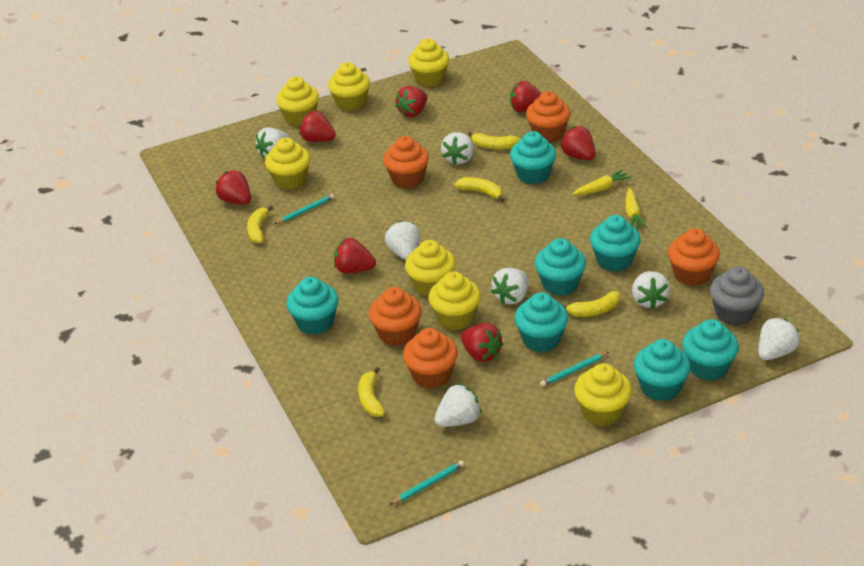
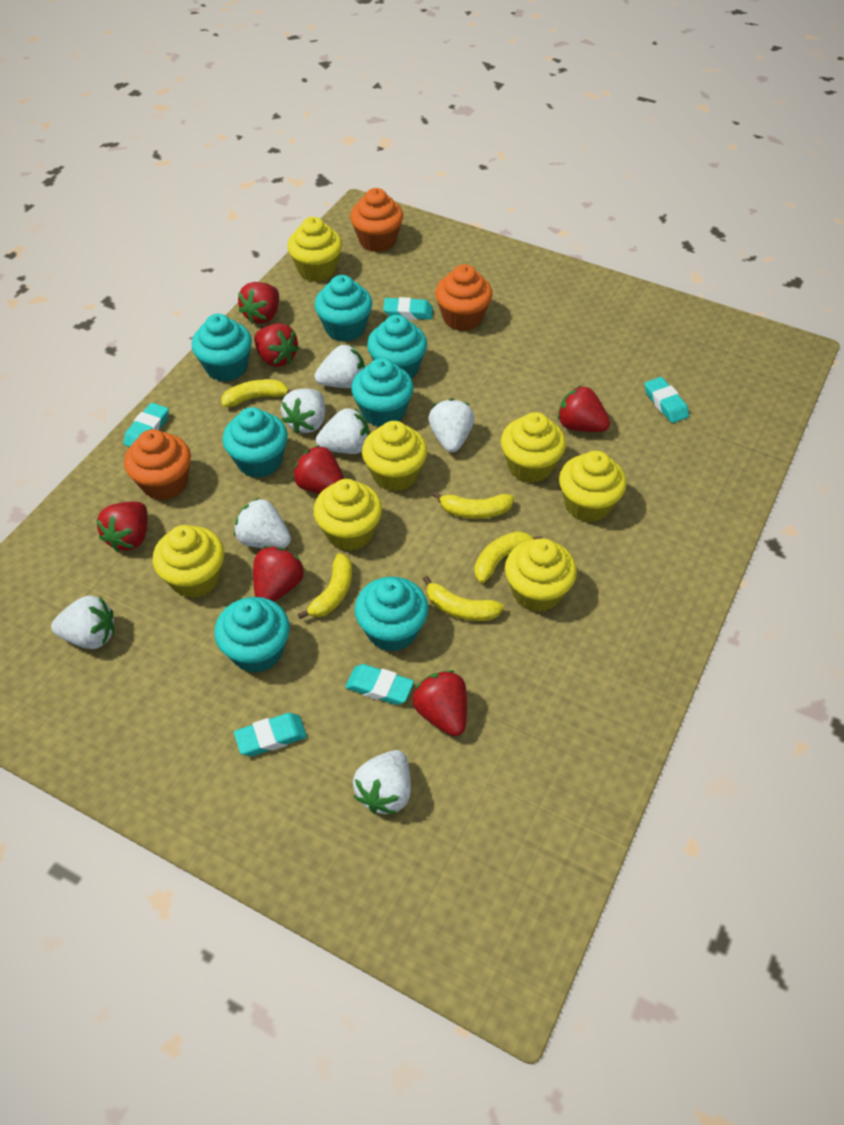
grey cupcake: [710,266,764,326] = 1 -> none = 0
orange cupcake: [369,287,422,346] [383,136,429,188] [403,328,458,389] [526,91,571,142] [668,228,720,286] = 5 -> [124,429,191,500] [350,188,403,252] [435,264,492,331] = 3
turquoise eraser: none = 0 -> [123,403,169,447] [234,713,307,756] [345,664,414,705] [383,297,433,320] [645,377,689,423] = 5
turquoise pencil: [275,194,334,224] [389,460,464,505] [540,352,609,387] = 3 -> none = 0
yellow carrot: [573,169,632,195] [625,188,647,228] = 2 -> none = 0

